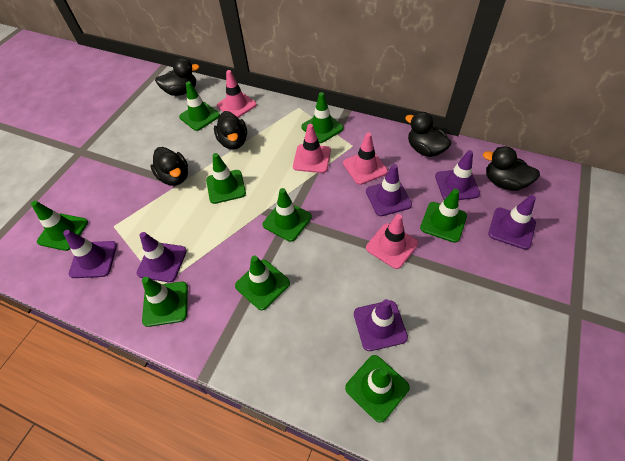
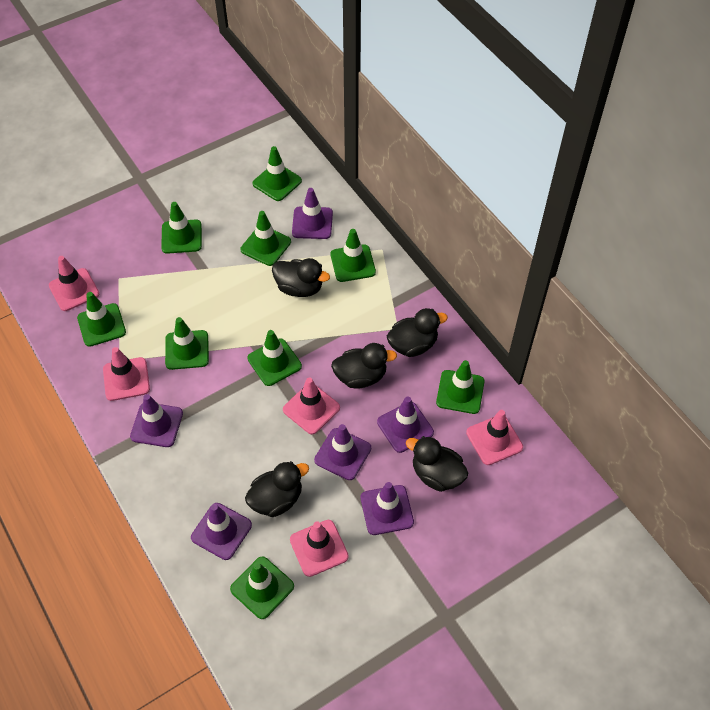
pink traffic cone: [217,70,257,118] [293,124,331,173] [343,133,388,185] [366,214,418,269] = 4 -> [49,256,99,311] [103,347,150,401] [283,378,340,434] [290,520,349,577] [466,410,523,465] = 5

